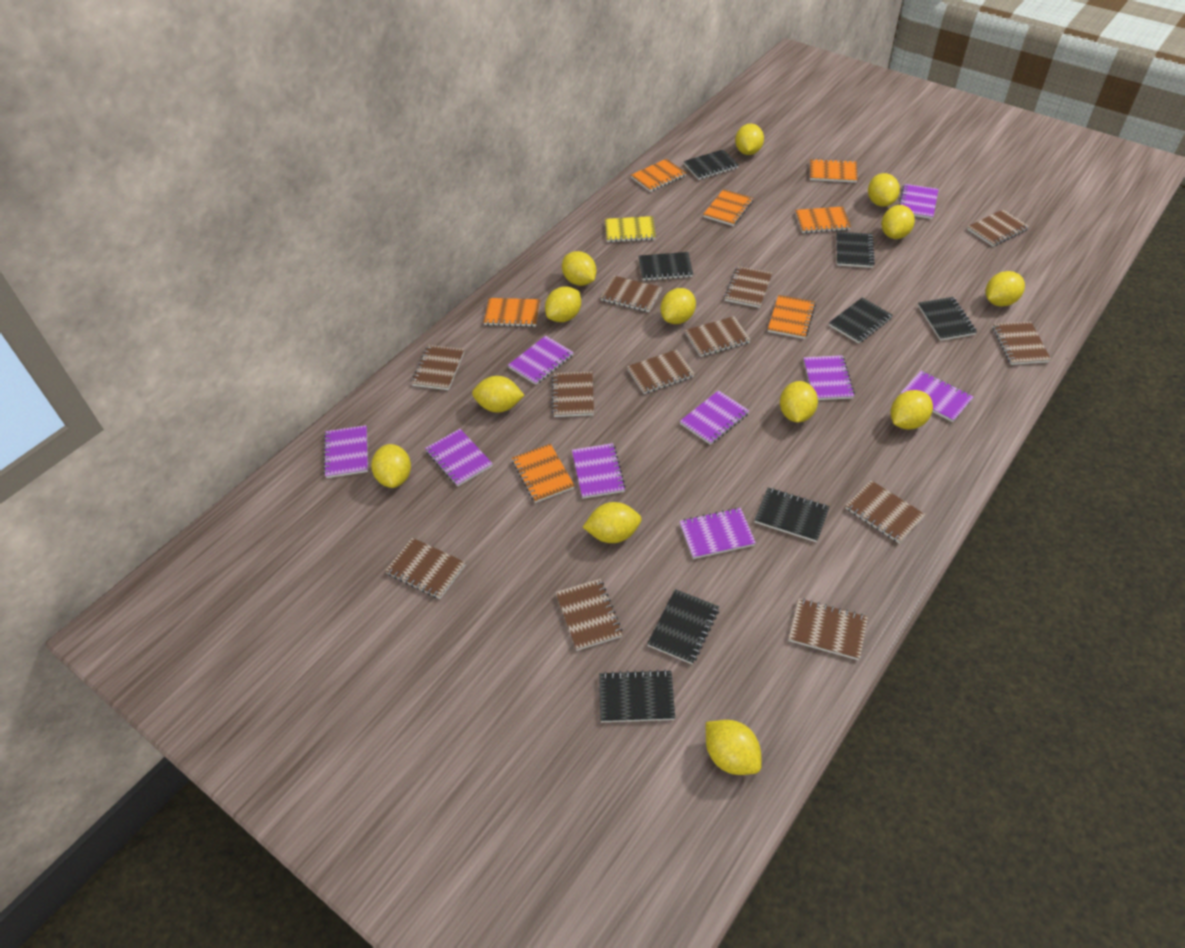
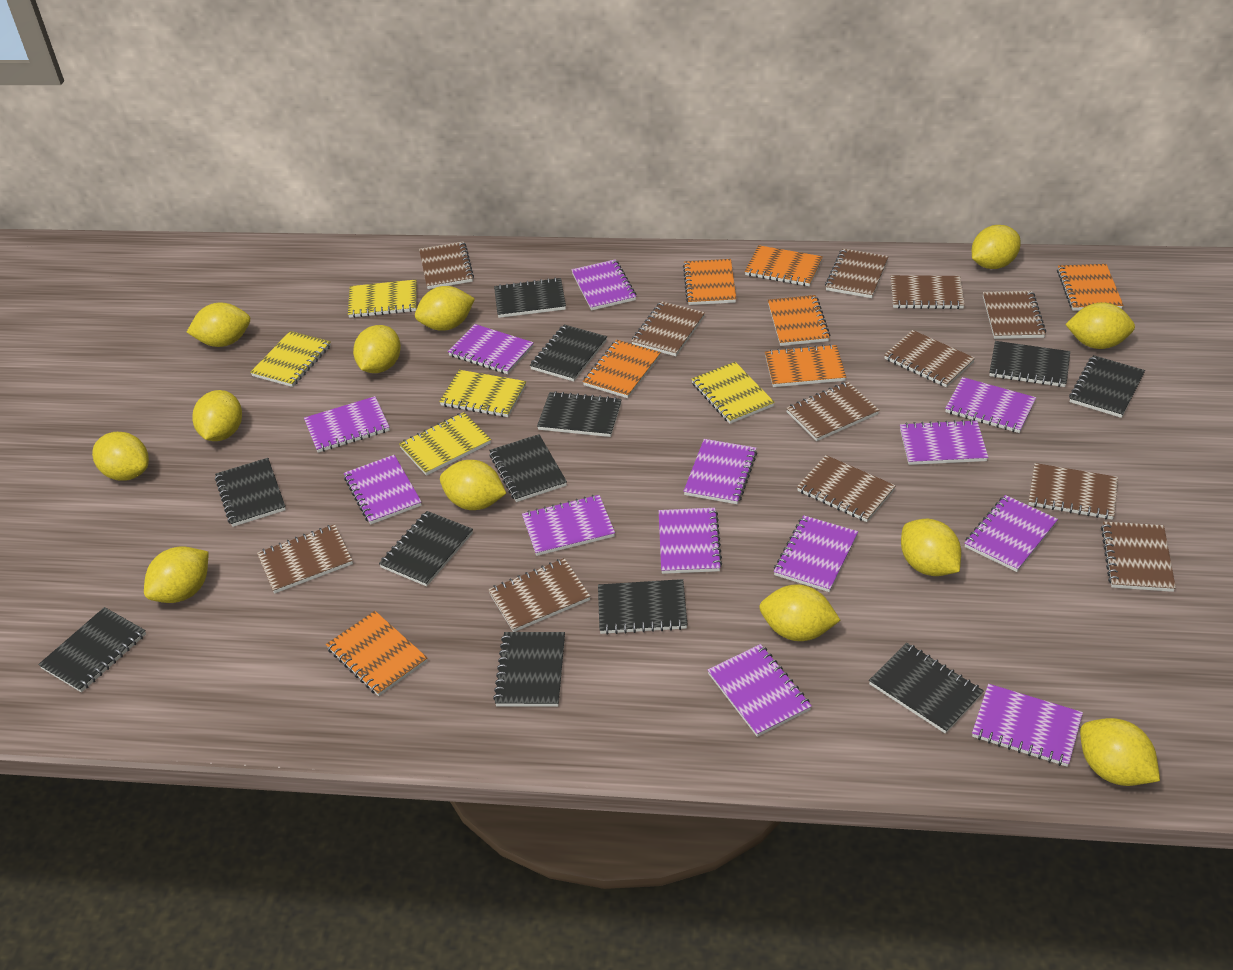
black notebook: [599,670,675,722] [638,252,693,281] [647,589,719,664] [683,149,739,180] [755,488,830,542] [829,297,893,343] [836,232,875,268] [918,297,977,341] = 8 -> [38,607,146,692] [215,458,286,527] [379,511,473,586] [489,434,567,502] [493,632,565,707] [494,278,566,318] [530,325,607,382] [537,391,622,437] [598,579,688,635] [869,643,984,734] [989,341,1070,387] [1069,355,1145,418] = 12
purple notebook: [324,425,368,478] [425,429,493,487] [508,336,574,385] [572,443,626,499] [679,508,756,559] [680,390,749,445] [803,355,855,400] [899,184,939,219] [901,371,974,422] = 9 -> [304,396,390,453] [344,455,422,525] [448,324,534,374] [522,495,615,556] [571,259,636,311] [659,508,722,574] [684,439,757,504] [708,644,812,737] [774,515,858,592] [900,419,988,465] [945,377,1036,433] [965,495,1058,572] [972,684,1083,767] = 13
yellow lemon: [371,444,411,488] [472,376,525,413] [545,286,581,322] [562,251,596,286] [583,502,642,543] [660,288,696,324] [706,720,762,775] [735,124,764,155] [780,381,818,422] [868,173,900,207] [882,205,915,239] [890,390,933,430] [985,271,1025,306] = 13 -> [92,432,149,480] [144,546,209,603] [187,303,250,347] [193,390,242,441] [353,325,401,373] [415,286,475,331] [440,460,506,510] [759,584,840,641] [901,519,961,576] [972,225,1021,269] [1065,302,1135,349] [1080,718,1160,786] = 12
yellow notebook: [605,216,656,242] = 1 -> [250,331,331,387] [348,280,417,318] [399,412,491,476] [439,370,526,417] [692,362,775,424] = 5

